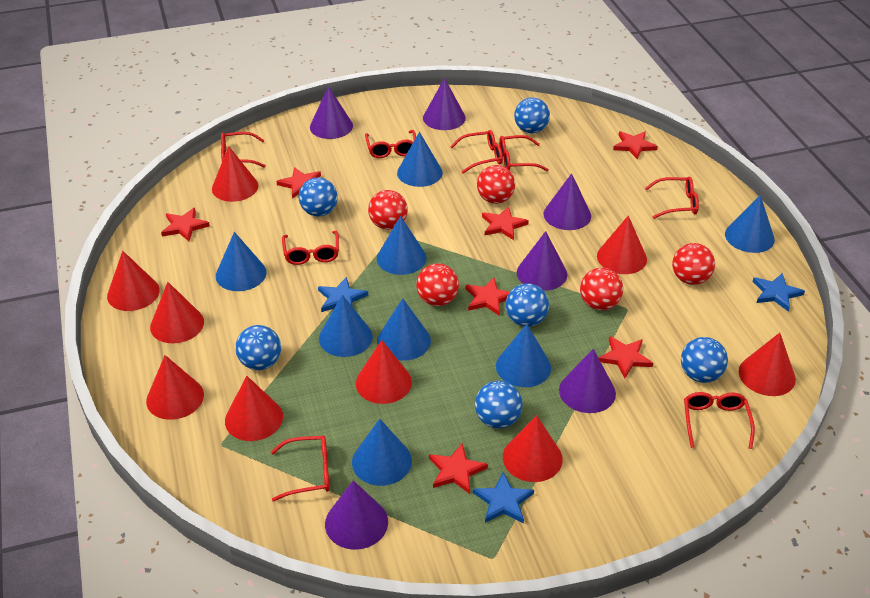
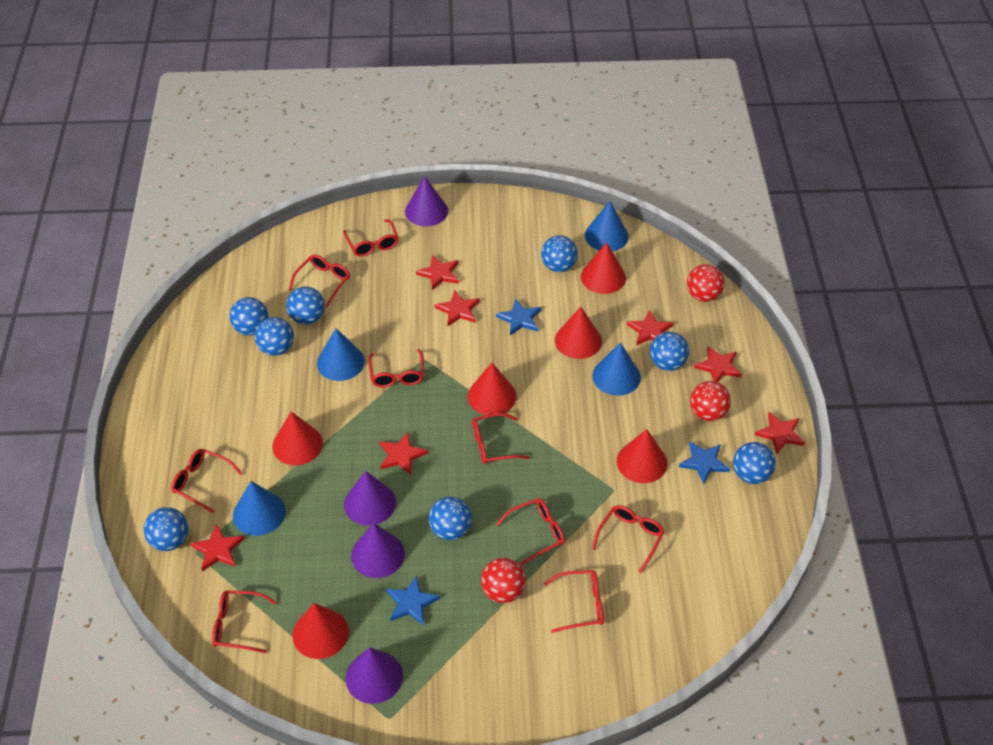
blue ball: [235,325,281,370] [299,177,338,217] [475,381,523,429] [506,283,549,327] [514,97,550,133] [681,337,728,383] = 6 -> [143,507,188,551] [229,297,268,336] [255,317,294,356] [286,287,325,325] [429,497,472,540] [541,235,578,272] [650,332,689,371] [733,442,776,484] = 8
blue cone: [216,232,267,291] [319,295,373,357] [352,419,412,486] [377,216,427,275] [377,298,431,361] [397,132,443,187] [496,324,551,387] [725,195,775,253] = 8 -> [233,481,286,536] [317,328,365,381] [585,201,629,251] [592,342,641,396] = 4
purple cone: [310,86,353,139] [325,480,388,550] [423,78,466,130] [517,231,567,291] [543,173,591,230] [559,349,616,413] = 6 -> [344,471,396,526] [346,647,403,704] [351,523,405,578] [405,176,448,226] = 4
red ball: [368,190,408,230] [416,263,459,306] [477,165,515,204] [580,268,623,310] [672,243,715,285] = 5 -> [481,558,526,603] [687,264,725,302] [690,381,731,421] = 3
red cone: [107,251,160,311] [146,355,204,420] [150,282,204,343] [212,146,258,202] [225,376,283,441] [356,340,412,404] [503,415,563,482] [597,216,647,274] [739,333,796,396] = 9 -> [272,411,323,465] [293,603,349,659] [468,363,516,415] [555,307,602,359] [581,242,626,294] [617,429,668,483] = 6
red glasses: [221,132,266,168] [271,436,330,501] [282,231,339,265] [365,130,416,158] [450,130,503,173] [499,135,549,171] [645,177,699,219] [684,392,755,449] = 8 -> [171,449,243,513] [212,591,277,653] [289,254,350,307] [343,219,399,256] [368,349,424,387] [472,413,530,464] [496,498,565,566] [544,570,604,633] [592,505,665,573] = 9

